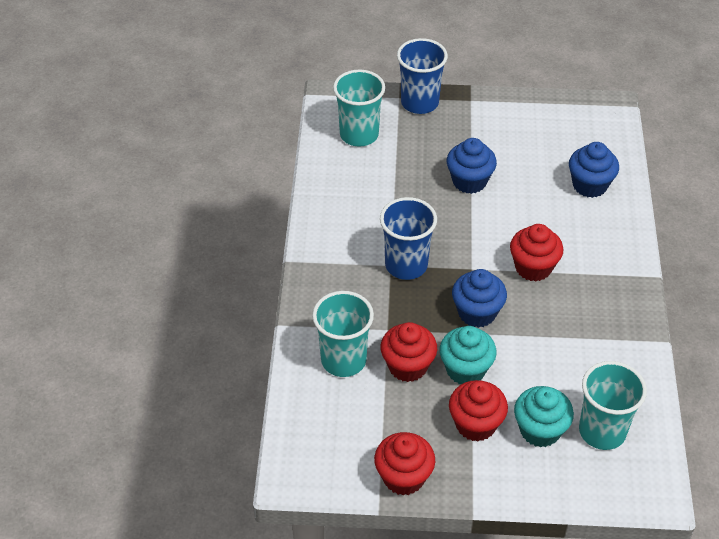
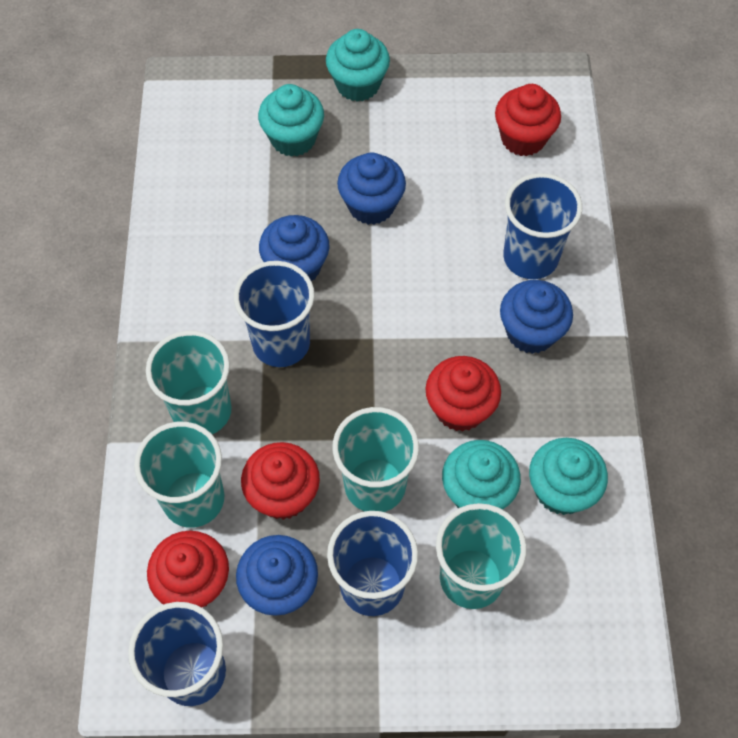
blue cup: [380,197,437,280] [397,38,448,114] = 2 -> [128,602,226,706] [234,261,315,367] [327,511,418,616] [503,173,582,279] = 4
blue cupcake: [447,138,497,194] [452,269,507,328] [569,142,619,198] = 3 -> [236,535,318,616] [259,215,330,281] [337,152,406,225] [500,280,573,354] = 4
turquoise cup: [312,291,374,377] [333,70,385,147] [579,361,647,450] = 3 -> [134,422,224,528] [146,331,232,434] [332,407,419,512] [436,503,527,609] = 4
turquoise cupcake: [439,326,497,384] [514,386,574,447] = 2 -> [258,84,324,157] [326,29,390,102] [442,440,521,510] [529,438,608,515] = 4

